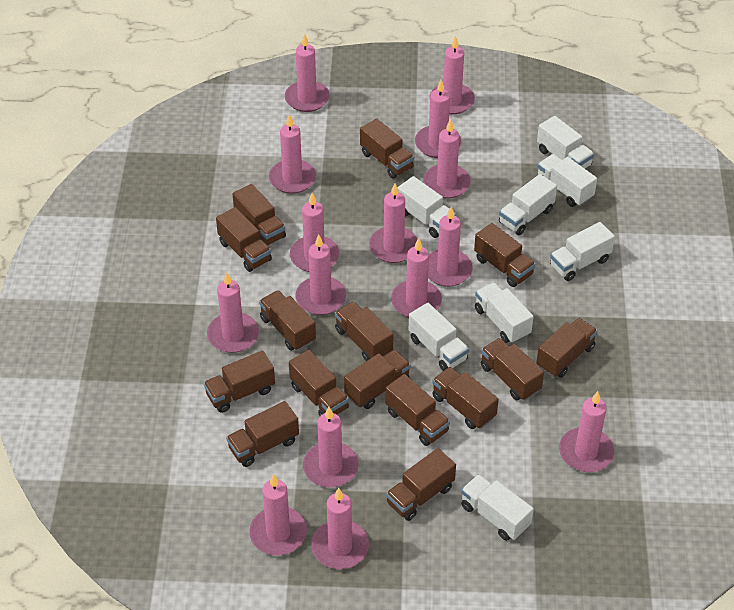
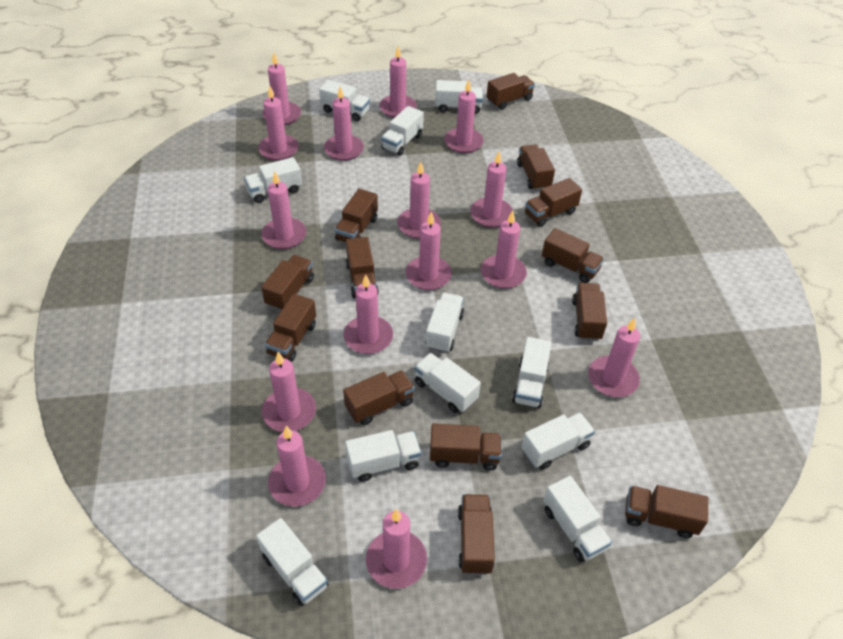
brown truck: [204,351,275,413] [216,207,272,272] [226,401,299,467] [233,184,286,245] [259,290,316,351] [289,350,349,416] [335,302,393,361] [344,350,411,409] [360,118,414,179] [385,374,450,446] [386,448,456,521] [432,367,499,429] [474,223,536,287] [481,338,544,401] [536,318,597,378] = 15 -> [261,255,314,311] [265,294,316,362] [335,189,378,243] [343,370,415,425] [346,237,379,298] [430,423,502,470] [458,494,495,575] [486,73,535,110] [517,144,555,190] [525,178,582,227] [542,228,604,283] [572,283,607,341] [625,485,708,538] = 13
white truck: [397,176,456,238] [409,303,469,371] [461,474,534,541] [475,282,534,343] [499,174,557,235] [537,116,594,169] [537,154,597,207] [550,222,615,281] = 8 -> [244,157,302,203] [256,518,328,606] [319,80,370,121] [345,430,421,482] [381,106,424,156] [414,353,481,413] [425,293,464,353] [435,80,483,114] [512,337,551,408] [521,412,595,470] [543,476,612,562] = 11

